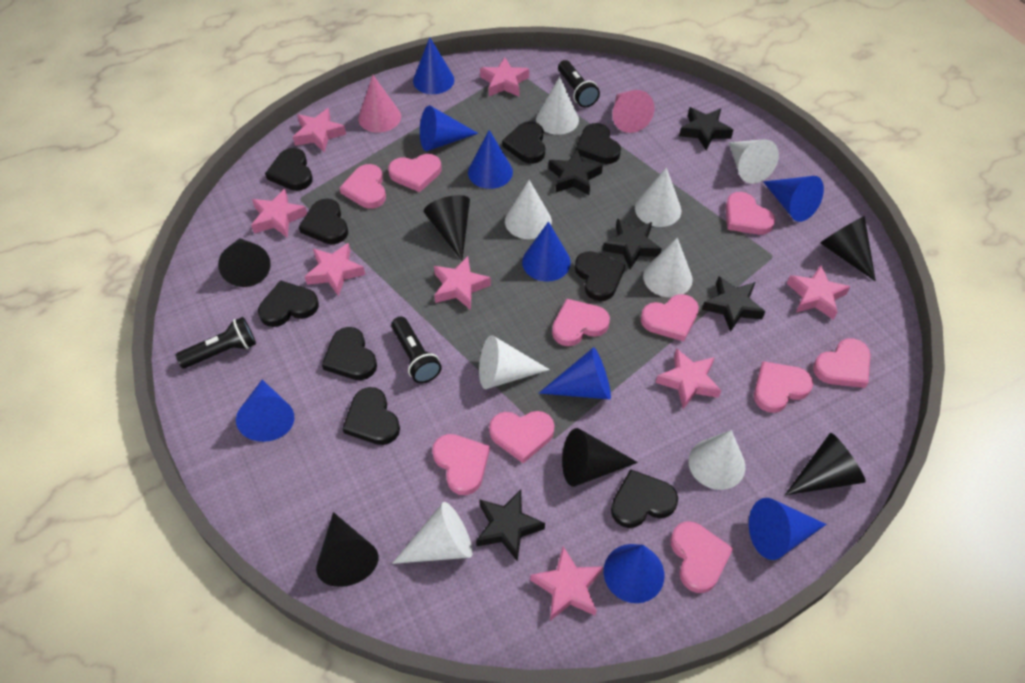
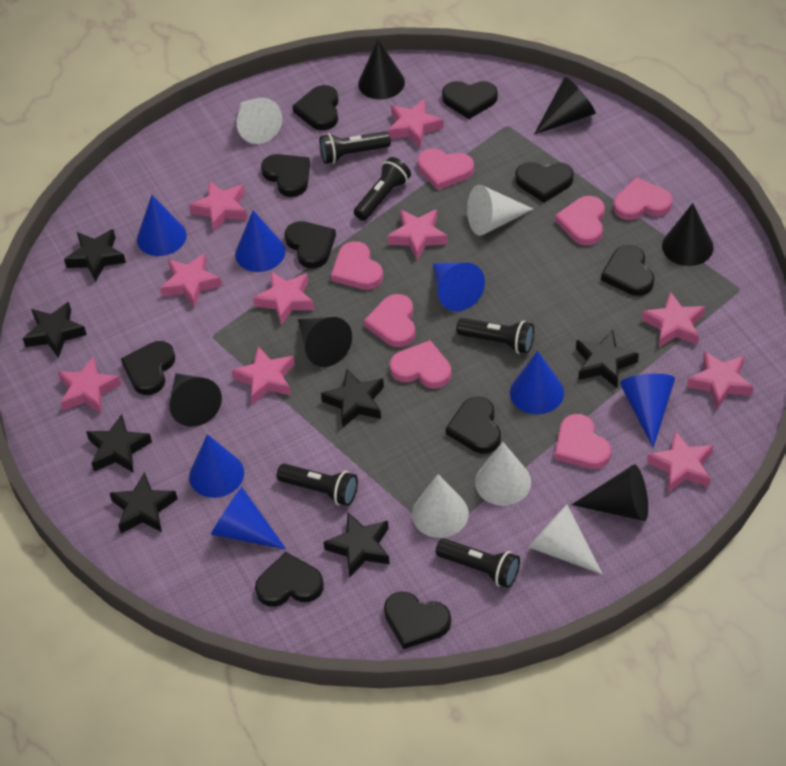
black flashlight: [176,317,256,368] [391,317,442,383] [558,60,600,108] = 3 -> [277,464,358,506] [320,131,391,164] [354,157,411,221] [436,539,520,588] [456,318,534,354] = 5
black heart: [258,280,319,327] [265,148,313,191] [299,198,348,244] [322,327,377,380] [342,387,400,445] [502,121,545,164] [575,251,625,301] [576,123,621,164] [611,469,678,528] = 9 -> [121,341,175,395] [255,552,324,607] [261,154,310,197] [285,221,336,269] [293,85,339,130] [384,591,451,649] [442,81,498,119] [446,397,501,454] [515,162,574,203] [601,245,654,296] = 10
black star: [476,490,545,562] [549,149,603,195] [603,219,662,269] [679,107,733,150] [702,276,765,332] = 5 -> [23,302,87,358] [64,229,126,282] [86,414,152,473] [110,472,178,533] [321,369,384,428] [324,512,390,577] [576,330,639,388] = 7
blue cone: [236,380,294,442] [413,37,454,94] [420,105,478,151] [468,130,513,189] [522,221,571,282] [539,347,611,400] [604,544,664,603] [749,498,827,560] [763,176,824,222] = 9 -> [137,195,187,256] [189,434,244,498] [211,487,286,549] [235,210,285,272] [433,263,485,311] [510,351,564,414] [620,374,675,448] = 7
pink cone: [358,75,401,133] [612,90,654,133] = 2 -> none = 0
pink heart: [339,164,386,209] [388,154,442,192] [432,434,490,495] [489,411,555,463] [552,299,610,346] [641,294,699,342] [671,521,733,593] [726,192,775,235] [754,361,813,413] [813,338,870,388] = 10 -> [331,241,383,290] [364,294,415,347] [390,340,451,389] [417,149,474,190] [554,414,611,469] [555,196,605,246] [614,177,673,220] = 7
pink star: [251,189,307,238] [293,108,346,153] [305,243,365,296] [434,256,491,310] [480,58,529,97] [530,546,603,621] [656,348,722,409] [787,265,850,320] = 8 -> [58,357,121,413] [160,253,222,308] [189,181,247,232] [232,346,295,404] [253,271,315,325] [387,99,444,148] [387,209,448,260] [642,291,705,347] [647,431,713,493] [687,351,754,410] = 10
white cone: [392,502,473,564] [479,335,550,389] [505,180,552,239] [536,77,579,135] [635,167,681,227] [643,238,693,297] [688,430,745,490] [729,139,779,184] = 8 -> [237,98,282,144] [412,474,469,538] [467,185,533,236] [475,442,531,506] [529,504,603,574] = 5

